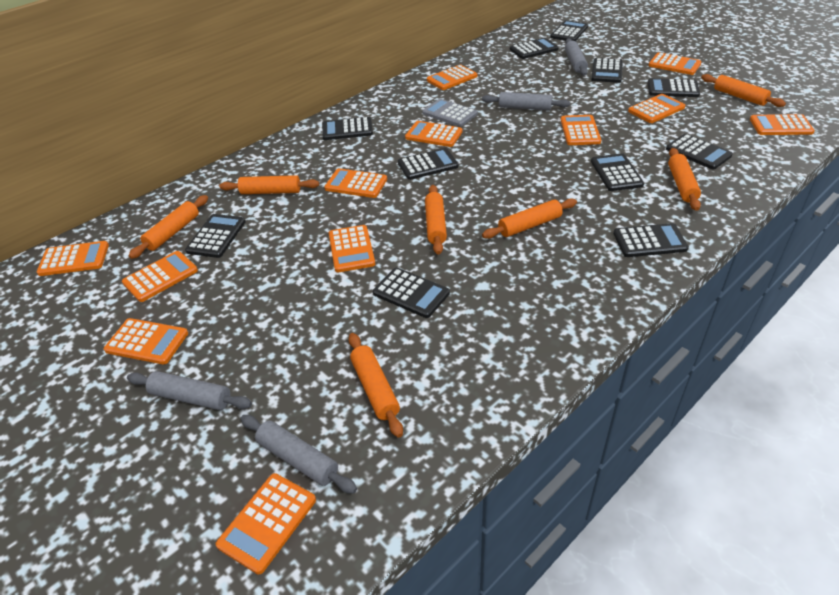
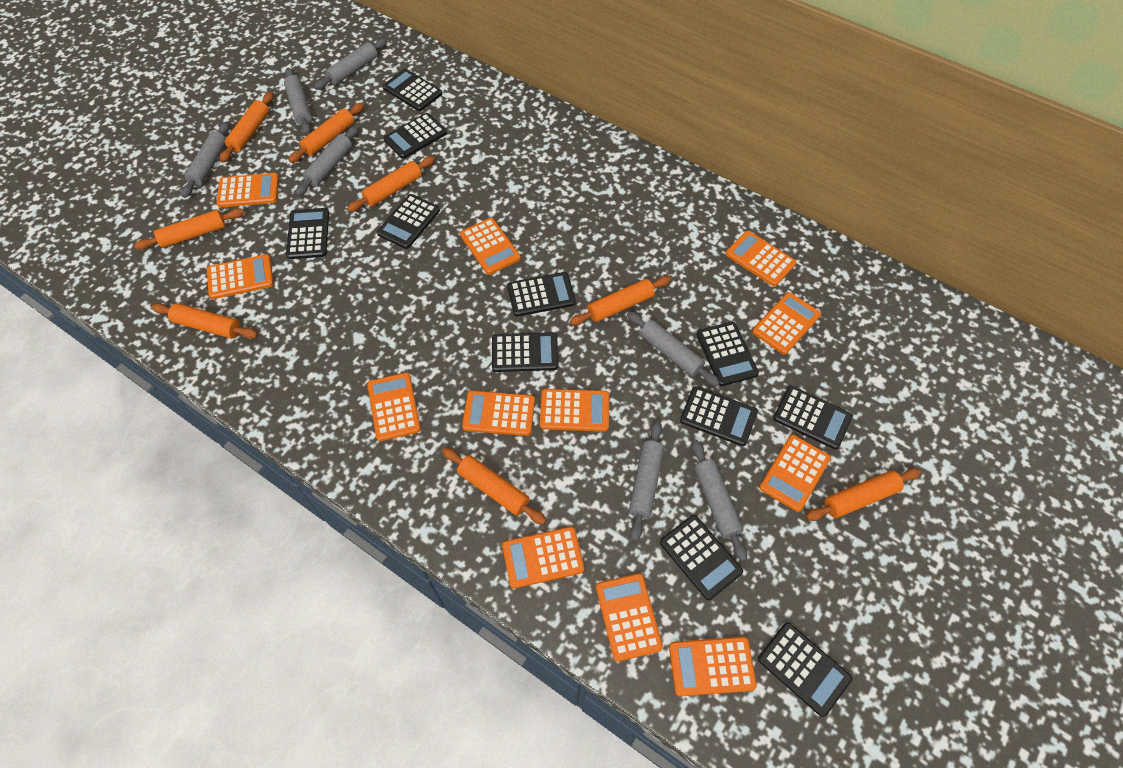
grey calculator: [422,99,478,127] = 1 -> none = 0
grey rolling pin: [127,371,252,410] [240,415,357,494] [482,92,570,111] [565,38,588,76] = 4 -> [181,121,230,198] [284,68,312,134] [295,126,359,196] [314,38,387,90] [627,311,720,386] [629,421,664,541] [692,440,747,562] = 7
orange rolling pin: [129,195,208,259] [219,175,319,194] [348,333,403,438] [425,185,447,255] [482,198,577,239] [668,148,701,211] [701,74,786,107] = 7 -> [134,208,244,250] [152,303,258,339] [220,92,273,162] [288,103,364,163] [347,156,435,212] [442,447,547,525] [570,276,671,325] [806,468,921,521] = 8

